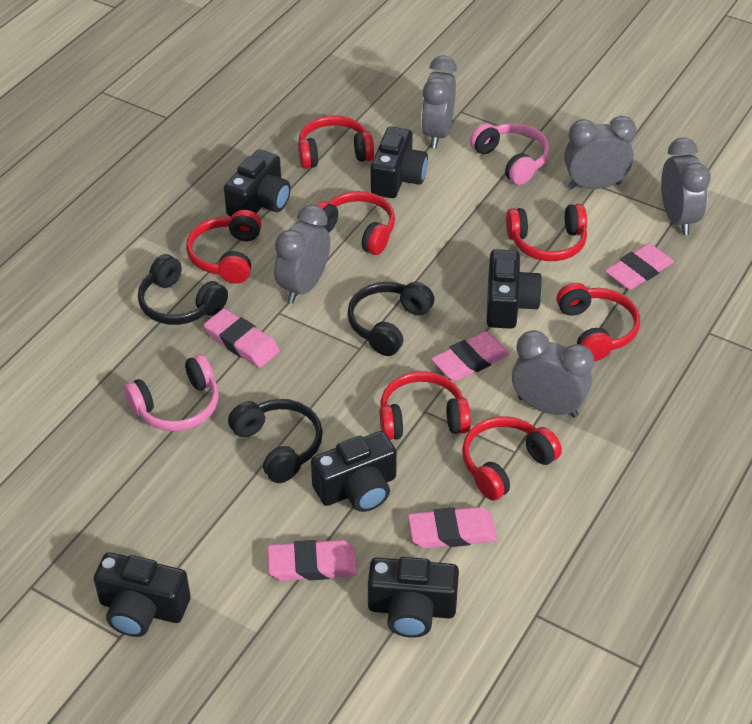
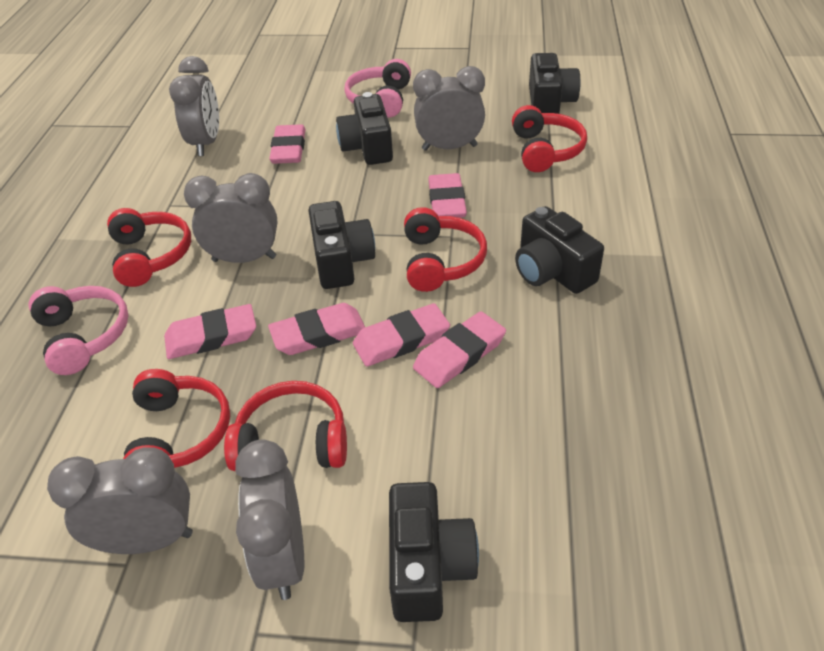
black camera: [94,552,191,637] [224,149,291,217] [311,431,397,512] [368,557,459,638] [371,126,428,198] [486,249,542,329] = 6 -> [308,201,375,289] [336,92,393,165] [389,482,479,622] [515,206,604,294] [529,53,581,114] = 5
black headphones: [138,254,228,325] [228,399,323,483] [347,282,435,356] = 3 -> none = 0
pink eraser: [204,309,280,368] [268,540,357,581] [408,507,497,548] [431,332,510,381] [605,243,674,290] = 5 -> [164,304,256,359] [268,303,365,355] [269,124,306,164] [353,303,450,367] [413,311,506,388] [428,173,467,218] = 6
red headphones: [186,210,262,284] [298,115,374,169] [317,191,395,255] [380,371,471,440] [462,416,562,500] [506,204,587,261] [556,283,640,361] = 7 -> [107,208,191,287] [123,369,230,468] [224,381,347,471] [404,207,487,292] [512,105,587,172] = 5

